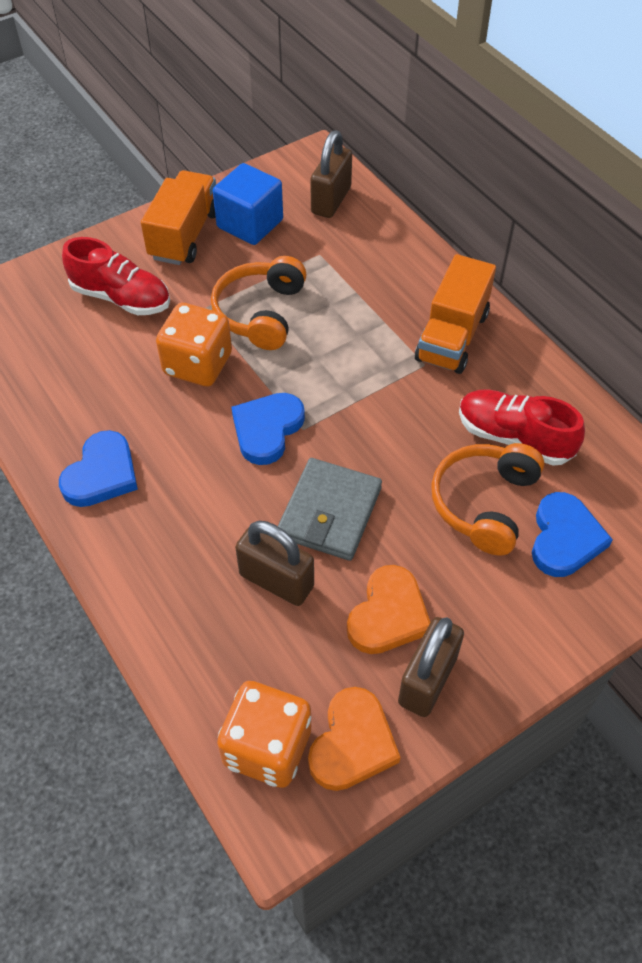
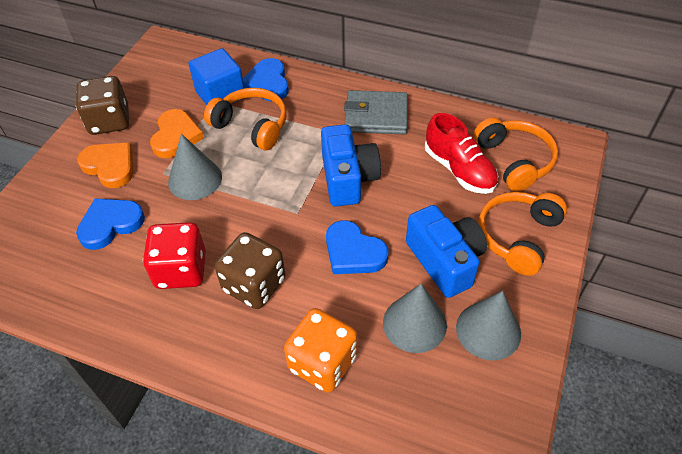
blue camera: none = 0 -> [321,124,381,207] [406,205,487,298] = 2
brown dice: none = 0 -> [76,76,129,135] [215,232,286,309] = 2
brown padlock: [235,521,314,606] [310,130,352,218] [398,617,464,717] = 3 -> none = 0
grey cone: none = 0 -> [168,134,222,200] [383,283,447,353] [456,291,521,361] = 3
orange dice: [156,303,232,387] [217,681,311,788] = 2 -> [284,308,357,393] = 1
orange headphones: [211,256,307,350] [431,443,544,556] = 2 -> [204,88,287,151] [474,117,558,192] [479,192,567,276] = 3
orange truck: [141,170,216,265] [415,254,496,374] = 2 -> none = 0
red dice: none = 0 -> [143,222,206,289] = 1
red shoe: [62,237,170,315] [459,389,585,466] = 2 -> [425,113,498,194] = 1

